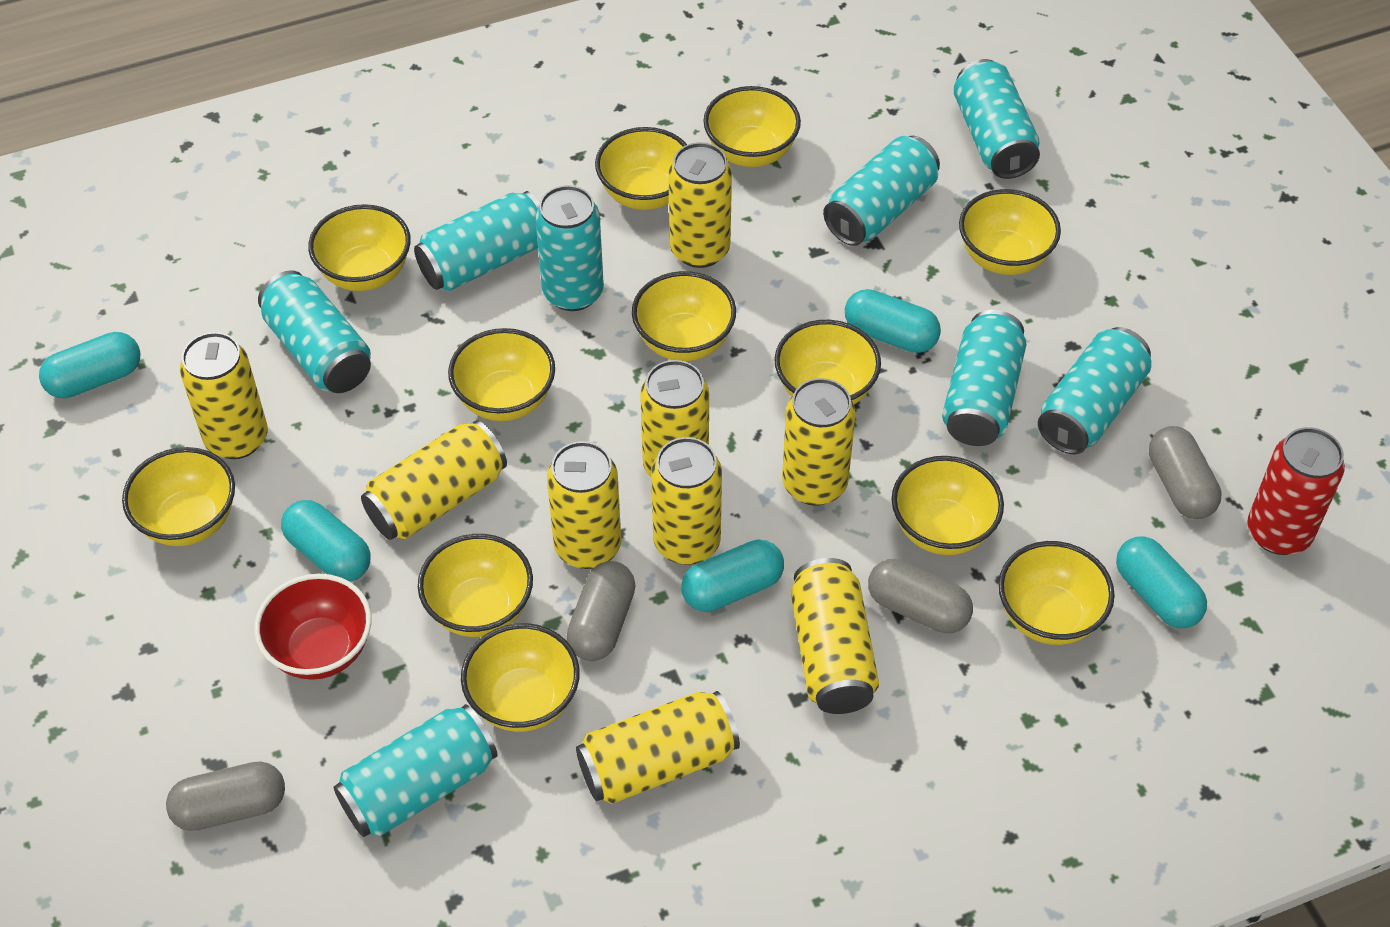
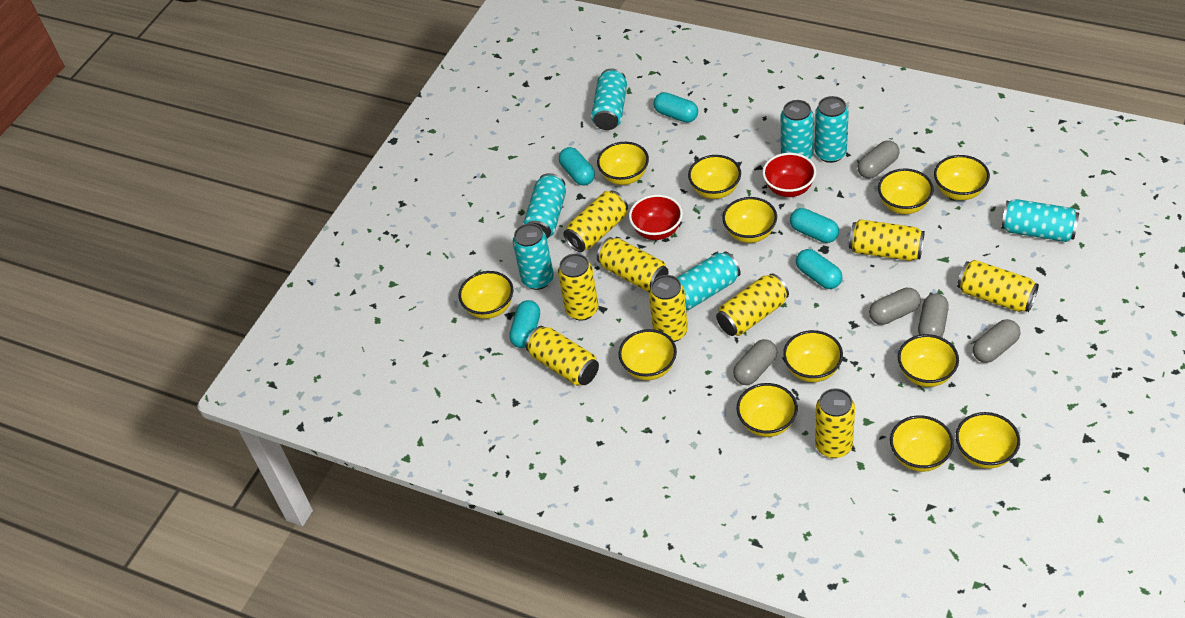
grey capsule: [166,761,285,831] [567,561,636,661] [868,559,973,633] [1149,426,1222,519] = 4 -> [733,339,777,385] [857,140,900,179] [869,288,921,325] [918,293,949,337] [973,319,1020,363] = 5
red bowl: [254,574,372,680] = 1 -> [629,195,683,240] [762,153,816,197] = 2
red can: [1247,427,1345,555] = 1 -> none = 0
turquoise can: [258,270,371,393] [334,704,497,837] [414,191,540,291] [535,185,604,311] [823,136,940,246] [942,310,1026,446] [953,59,1040,179] [1038,327,1152,454] = 8 -> [513,223,554,290] [523,173,566,239] [591,69,627,130] [676,251,741,310] [781,100,814,159] [815,96,849,163] [1001,199,1079,242] = 7

